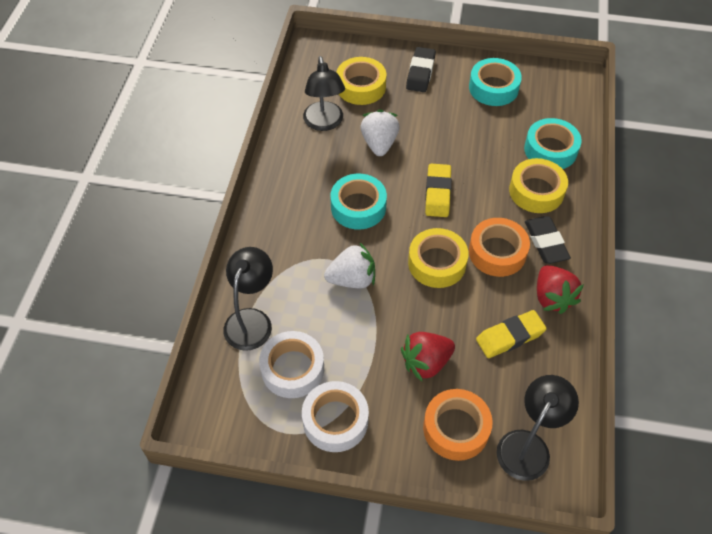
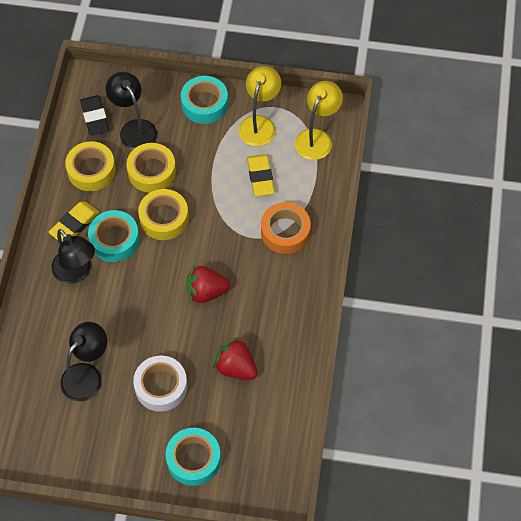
black eraser: [406,47,436,92] [525,216,571,264] = 2 -> [80,95,109,135] = 1
orange tape: [423,389,493,461] [469,218,530,277] = 2 -> [261,202,311,254] = 1
white strawberry: [324,242,375,288] [360,109,399,156] = 2 -> none = 0
white tape: [259,331,324,398] [302,381,369,452] = 2 -> [133,356,188,412] = 1
yellow lamp: none = 0 -> [239,66,281,146] [295,81,343,160] = 2

